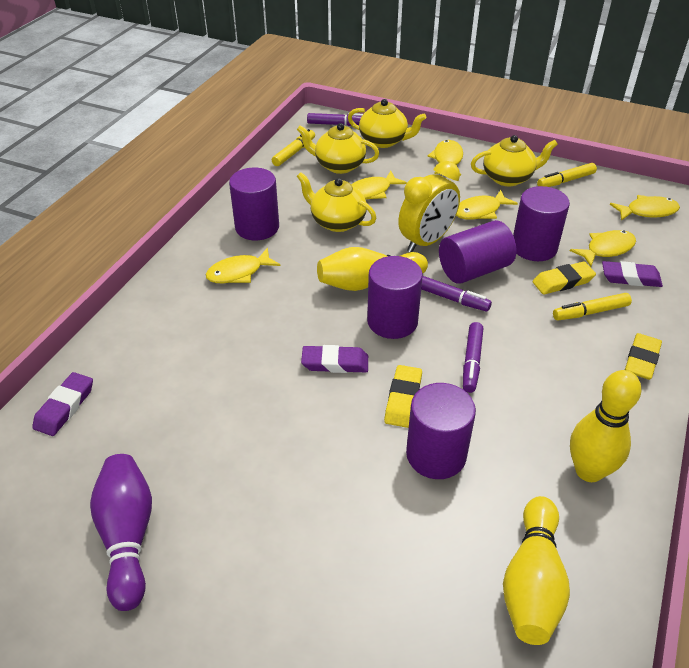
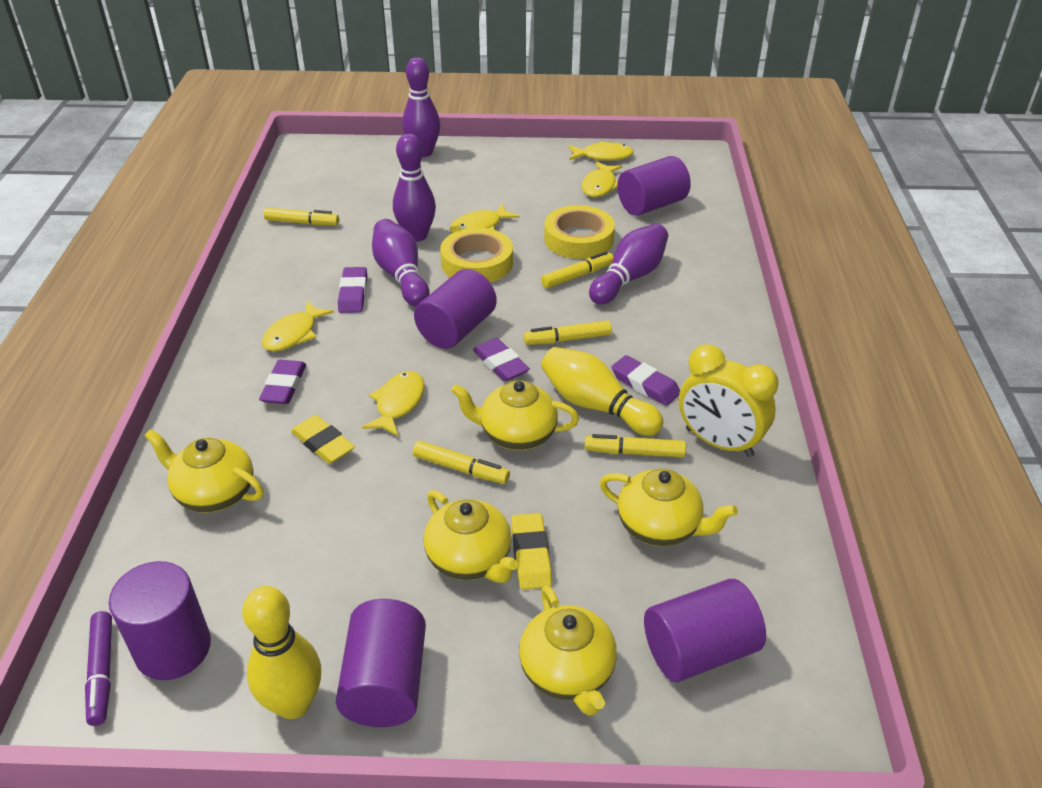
purple bowling pin: [90,454,152,611] = 1 -> [372,219,430,307] [393,134,436,242] [402,57,440,157] [589,223,668,305] = 4
purple eraser: [32,372,93,436] [301,345,368,373] [602,261,663,287] = 3 -> [259,360,306,404] [338,267,367,313] [473,338,530,381] [611,355,680,406] = 4
purple marker: [307,113,363,126] [421,276,492,312] [463,322,483,393] = 3 -> [85,611,112,726] = 1
yellow bowling pin: [317,247,428,291] [503,496,570,645] [570,370,642,482] = 3 -> [242,586,321,719] [541,347,663,436] = 2
yellow eraser: [384,365,422,428] [533,261,596,295] [625,333,662,380] = 3 -> [291,415,355,464] [511,513,552,590] = 2
yellow fish: [206,248,281,283] [351,171,407,200] [427,140,463,176] [456,190,518,220] [570,230,636,267] [610,195,680,221] = 6 -> [262,301,334,351] [362,371,425,436] [450,204,519,233] [568,141,634,161] [582,162,622,197] = 5
yellow marker: [272,129,315,166] [537,163,597,187] [553,293,632,320] = 3 -> [264,208,339,225] [413,441,510,484] [524,320,612,345] [541,251,614,288] [585,434,686,458] = 5
yellow tape: none = 0 -> [440,228,513,282] [544,205,615,259] = 2
yellow teapot: [297,123,379,174] [297,172,376,232] [348,99,426,148] [471,135,558,186] = 4 -> [144,429,264,513] [424,490,518,583] [451,380,579,450] [519,585,617,716] [600,468,738,546] = 5

